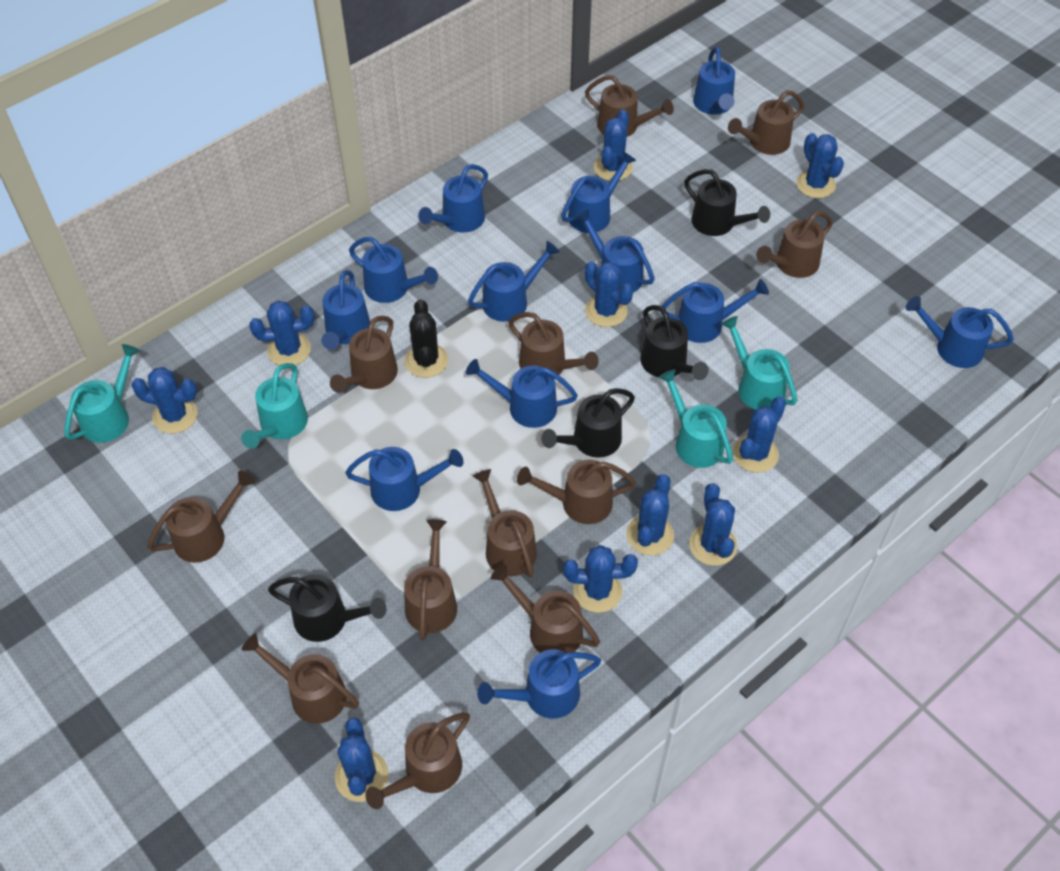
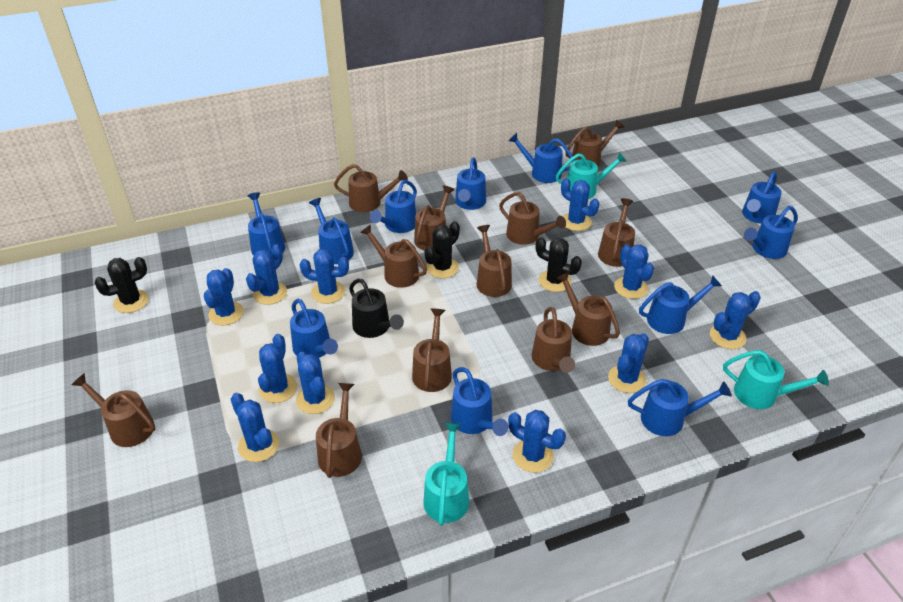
black cactus: [405,299,448,378] = 1 -> [94,257,149,313] [425,221,460,278] [535,237,582,292] = 3
black watering can: [268,574,386,642] [541,388,635,457] [640,305,709,380] [684,169,770,236] = 4 -> [349,278,404,338] = 1
blue cactus: [131,367,198,434] [249,301,314,365] [335,718,389,802] [563,545,638,613] [584,261,634,327] [594,109,633,181] [626,474,674,555] [689,483,737,566] [733,397,786,473] [796,133,844,198] = 10 -> [204,268,244,325] [231,393,279,462] [246,244,287,305] [258,334,297,403] [296,352,335,414] [300,249,349,304] [508,410,566,473] [561,178,599,231] [608,333,649,393] [614,244,654,299] [710,291,761,349] = 11
blue watering can: [321,270,370,350] [345,447,463,511] [349,237,438,303] [418,164,488,233] [466,359,578,428] [468,241,560,322] [477,649,601,719] [561,151,636,233] [575,210,655,293] [661,279,769,343] [693,47,735,115] [906,296,1014,368] = 12 -> [248,192,285,256] [290,299,338,358] [309,198,354,264] [370,180,417,233] [451,367,508,436] [455,157,486,210] [508,133,575,183] [628,379,732,436] [639,275,722,334] [742,171,782,224] [744,206,798,259] = 11
turquoise watering can: [64,344,140,443] [241,363,308,449] [659,369,733,468] [721,316,797,409] = 4 -> [423,423,469,526] [556,152,626,199] [723,350,829,409] = 3

